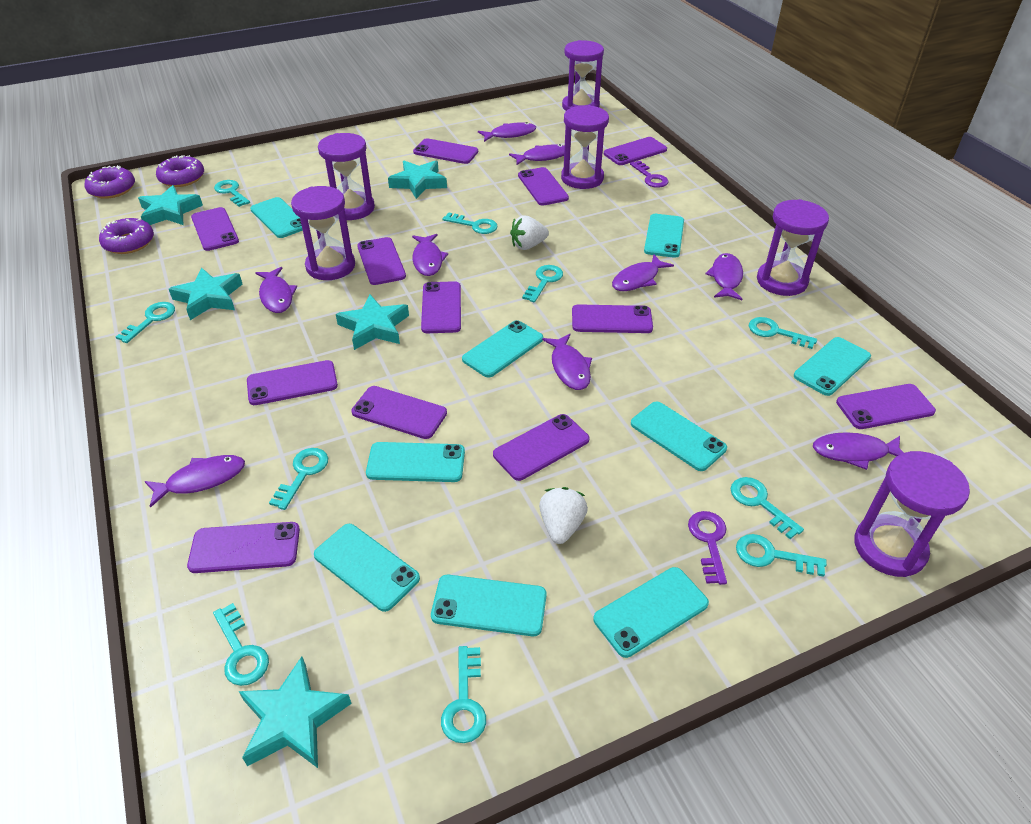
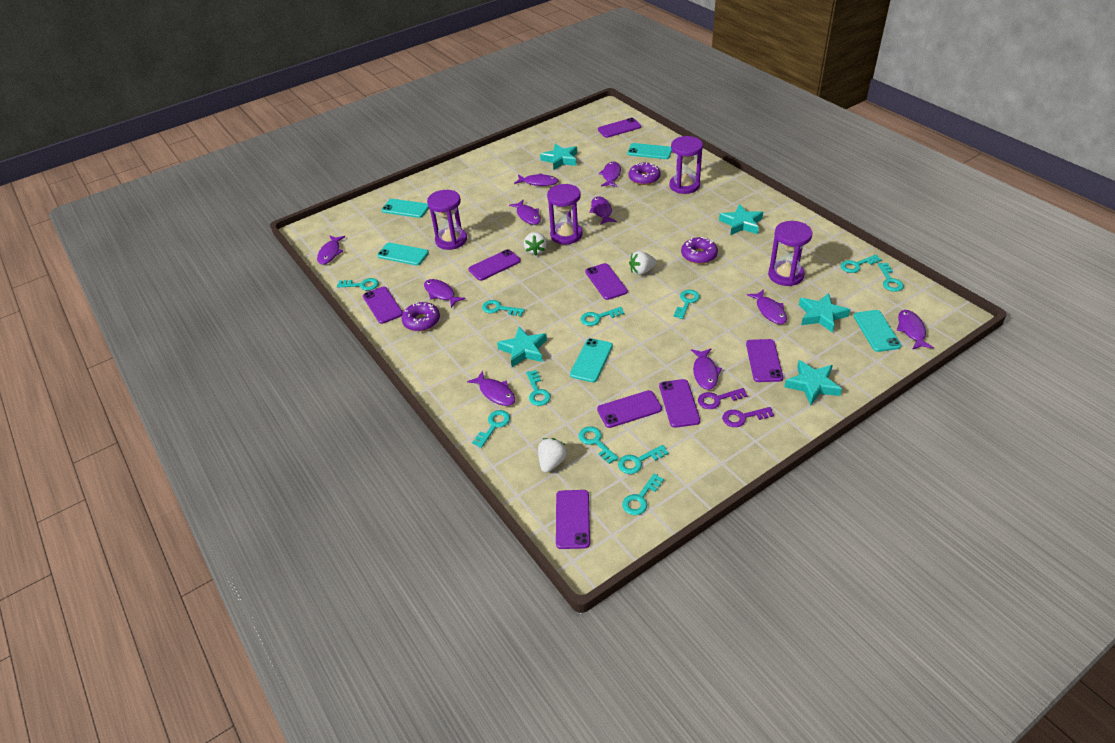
purple fish: [145,455,245,508] [255,267,297,313] [412,234,448,276] [478,122,536,142] [509,144,565,166] [542,334,592,390] [612,254,674,291] [705,253,743,300] [813,432,904,470] = 9 -> [317,235,345,265] [424,279,466,308] [467,371,515,406] [509,200,541,225] [514,173,558,186] [589,196,617,225] [599,162,621,187] [691,348,722,390] [747,289,787,324] [897,310,934,350] = 10
purple hourglass: [291,186,355,280] [318,133,375,220] [561,105,609,189] [562,40,604,111] [757,199,829,296] [854,451,970,577] = 6 -> [427,190,467,250] [547,184,582,245] [669,136,703,194] [768,221,813,286] = 4
purple phone: [187,522,300,573] [191,207,239,251] [247,360,338,405] [351,386,447,439] [357,237,406,285] [413,138,478,164] [421,281,461,333] [493,414,589,481] [518,167,569,206] [572,304,653,333] [604,137,667,165] [836,384,936,429] = 12 -> [363,286,403,324] [468,249,521,281] [556,490,590,549] [585,263,628,300] [597,390,662,428] [598,118,641,138] [659,379,700,428] [746,339,783,382] = 8
turquoise key: [116,302,175,343] [213,603,269,686] [214,180,250,207] [269,448,328,510] [441,646,486,743] [442,212,498,234] [522,265,563,302] [731,477,804,539] [736,534,827,577] [749,317,817,349] = 10 -> [337,278,379,291] [472,410,510,448] [482,300,525,316] [526,370,551,406] [579,426,619,464] [581,307,625,326] [618,445,669,474] [622,473,664,515] [674,290,700,319] [840,254,882,273] [878,263,904,292] = 11
turquoise phone: [250,197,303,238] [314,524,420,612] [366,442,465,482] [431,575,547,636] [462,320,543,378] [593,567,709,658] [631,401,727,471] [644,214,684,258] [794,337,871,396] = 9 -> [377,243,429,265] [381,199,429,218] [570,338,613,382] [627,143,672,159] [854,310,901,352] = 5
white strawberry: [510,215,549,250] [539,487,588,544] = 2 -> [524,232,547,256] [538,438,567,473] [629,251,657,275] = 3

